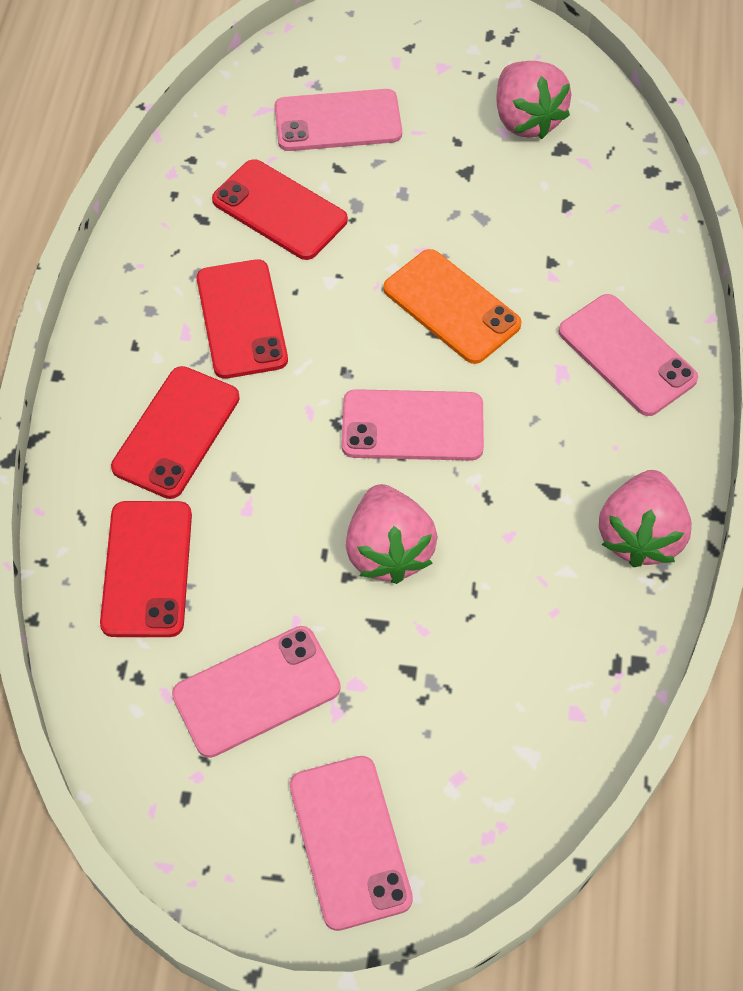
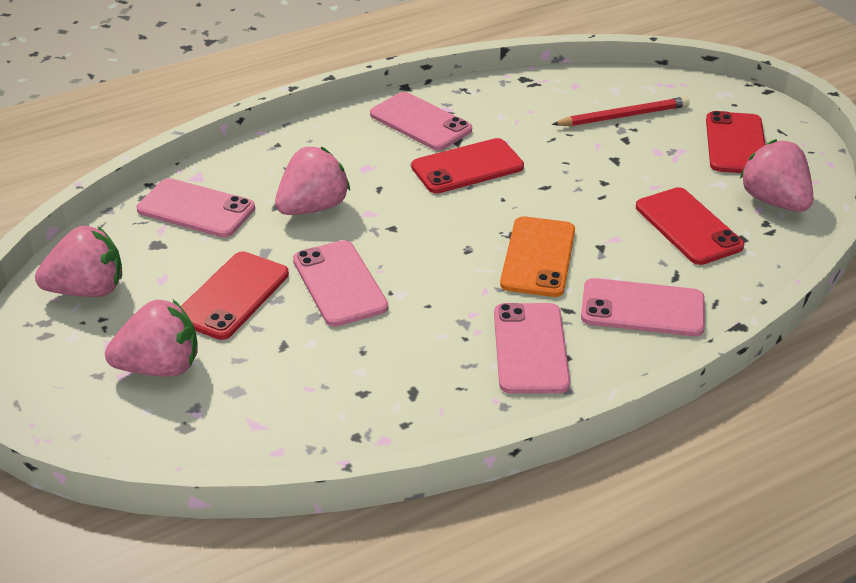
pink strawberry: [346,484,438,584] [497,61,571,139] [599,470,692,567] = 3 -> [35,226,122,297] [105,300,198,377] [275,147,350,215] [740,139,813,212] = 4
red pencil: none = 0 -> [552,96,690,126] = 1

